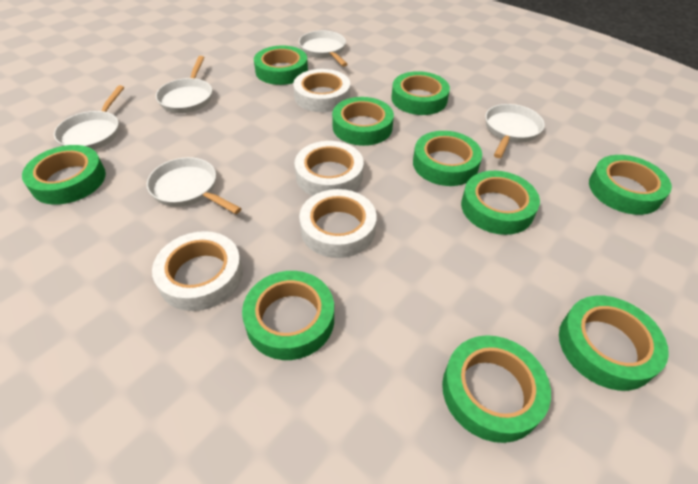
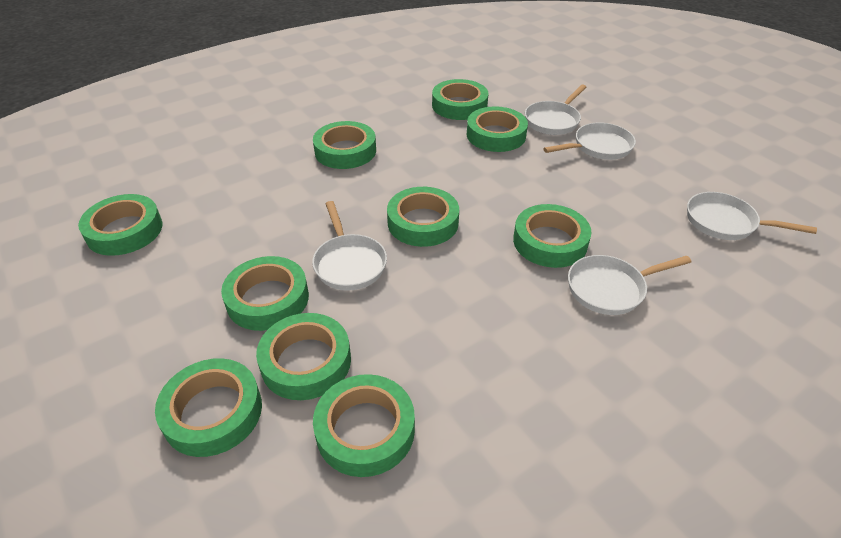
white tape: [152,231,243,311] [293,69,350,112] [295,141,364,196] [299,189,377,258] = 4 -> none = 0

